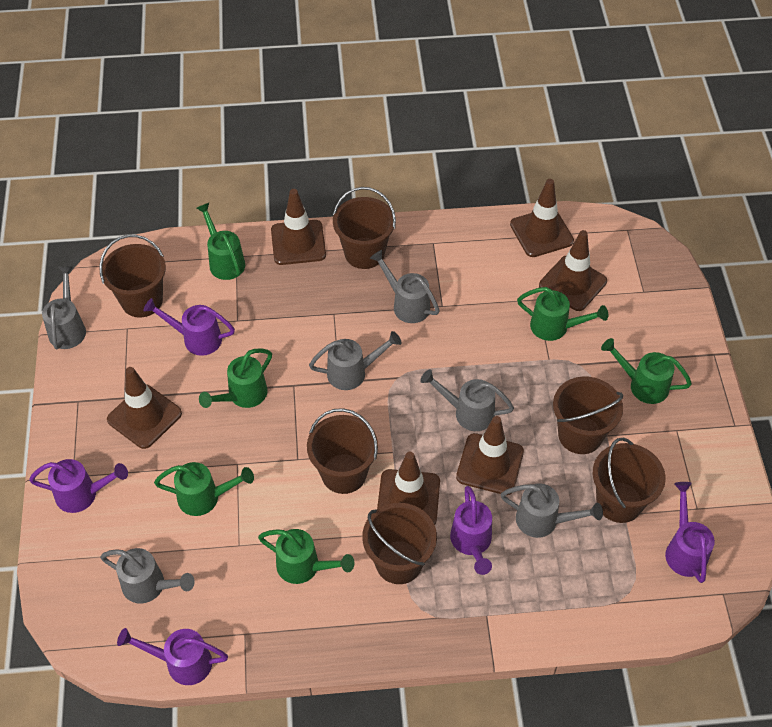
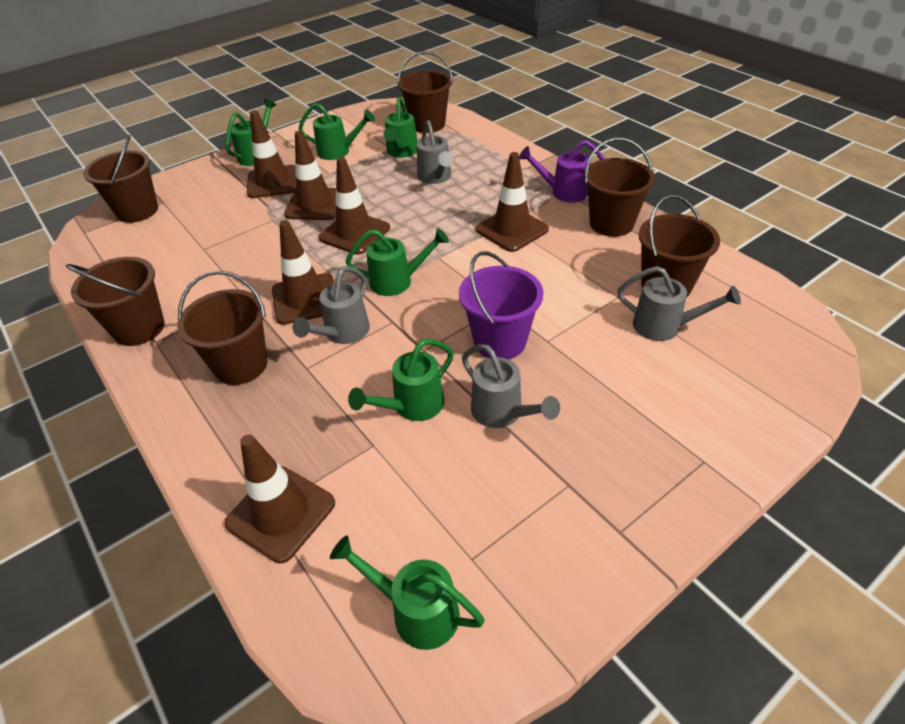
grey watering can: [42,266,86,350] [100,548,195,604] [309,331,401,390] [370,250,440,323] [420,369,514,431] [501,483,603,538] = 6 -> [292,266,370,344] [417,120,453,184] [462,344,560,428] [617,266,741,341] = 4
purple bucket: none = 0 -> [459,251,543,359] = 1
purple watering can: [29,459,128,513] [117,628,228,685] [143,298,235,356] [450,486,492,575] [665,482,715,583] = 5 -> [519,140,605,203] = 1

